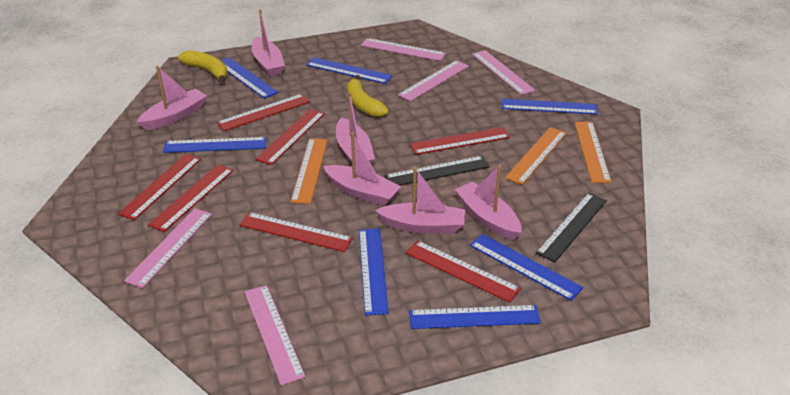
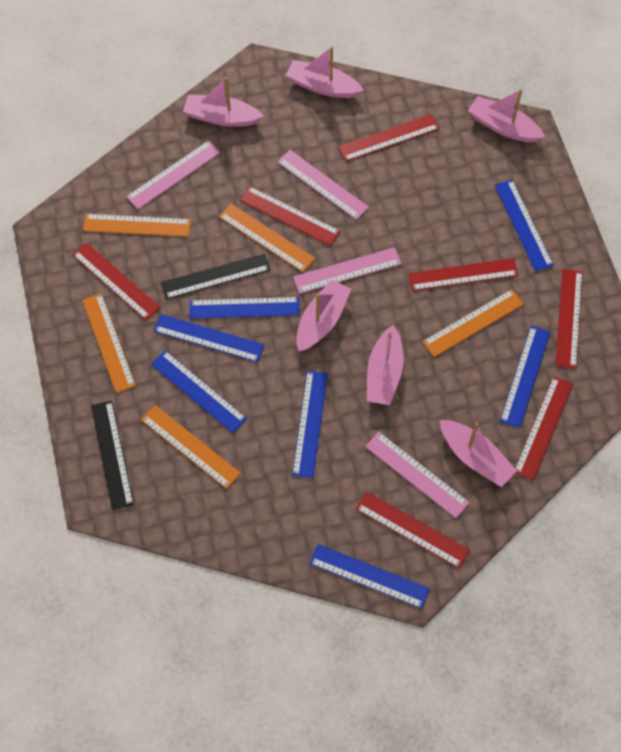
orange ruler: [291,138,328,204] [505,127,567,185] [575,122,611,183] = 3 -> [82,293,136,393] [83,214,191,237] [141,405,241,489] [219,204,315,272] [422,289,524,357] = 5
pink ruler: [124,208,212,288] [244,285,305,385] [361,38,446,61] [398,60,469,101] [472,50,535,95] = 5 -> [126,140,220,209] [278,150,369,220] [293,247,402,294] [365,432,469,518] = 4
yellow banana: [178,50,228,83] [347,75,389,117] = 2 -> none = 0

